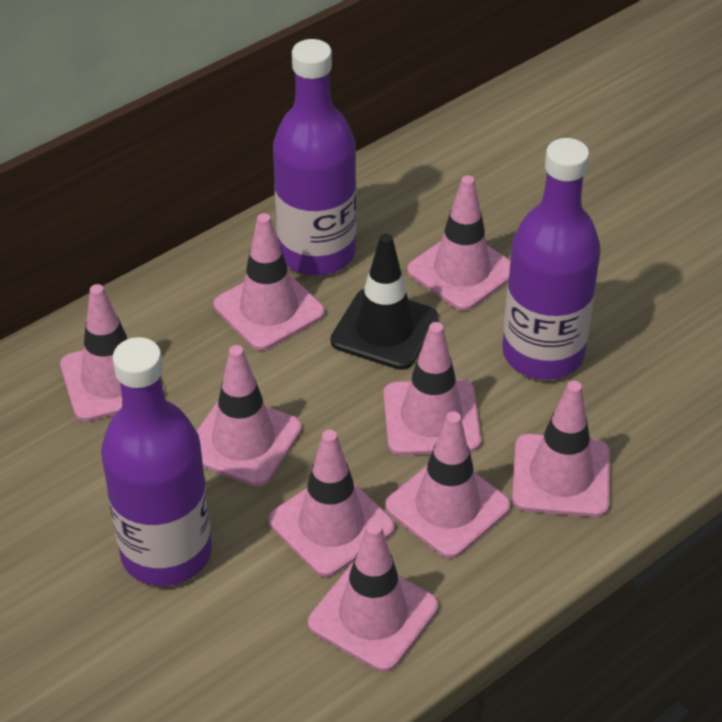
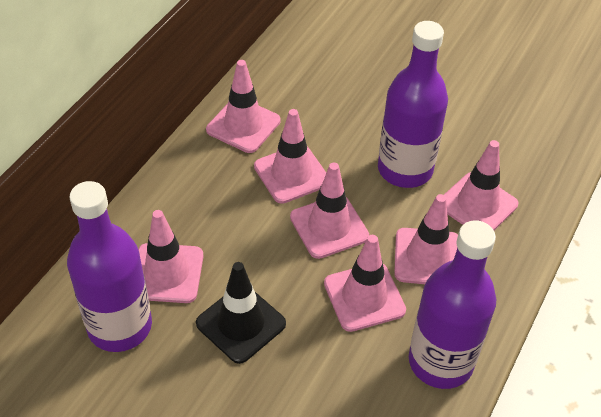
pink traffic cone: [60,284,164,422] [197,345,302,487] [214,213,325,351] [269,430,395,577] [308,522,438,672] [383,322,481,455] [385,412,511,558] [407,175,510,311] [512,381,610,517] = 9 -> [138,210,204,303] [206,60,281,153] [254,109,326,204] [290,163,369,259] [324,235,406,332] [394,194,458,284] [444,140,518,230] = 7

